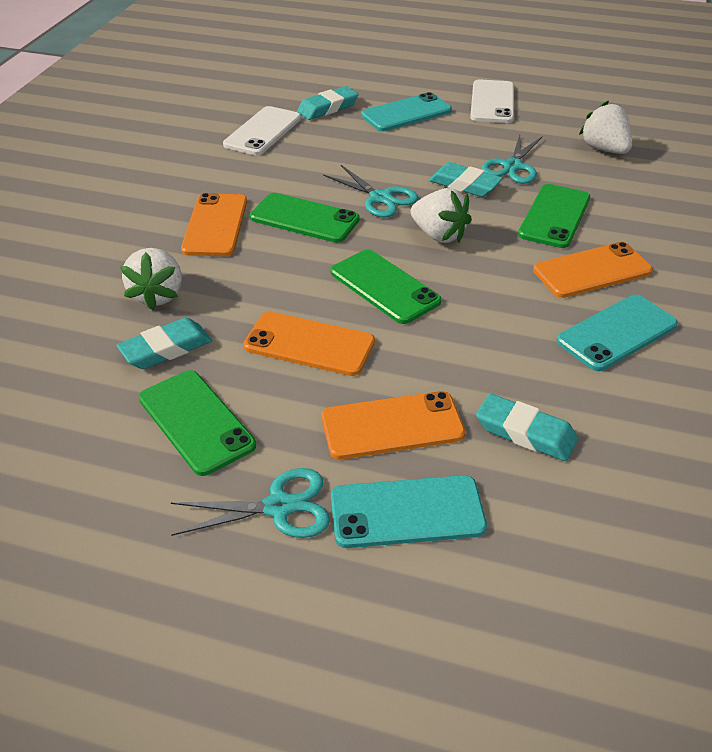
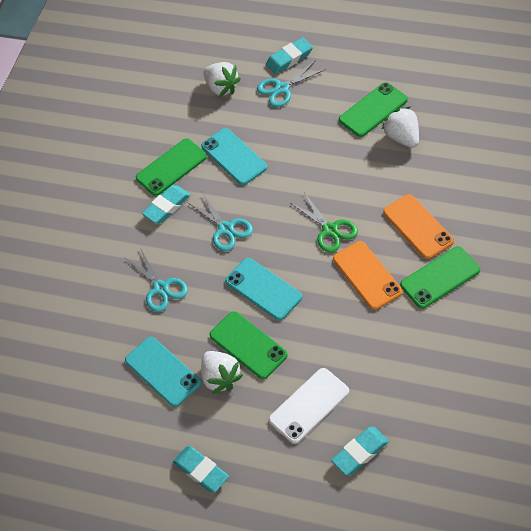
green scissors: none = 0 -> [290,194,358,253] = 1
orange phone: [181,193,247,256] [244,312,375,376] [321,391,465,459] [533,242,653,298] = 4 -> [333,241,402,310] [383,194,454,259] = 2
white phone: [223,106,301,155] [470,79,514,123] = 2 -> [269,368,349,444] = 1

